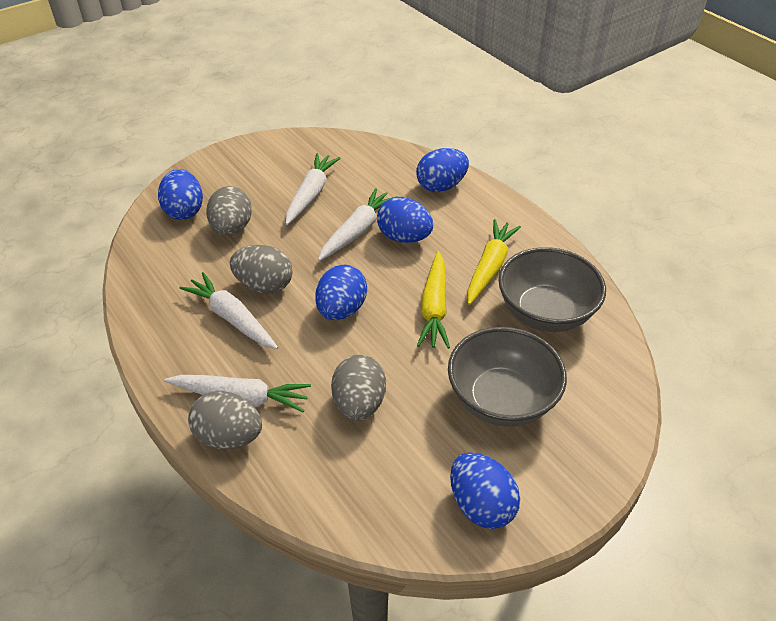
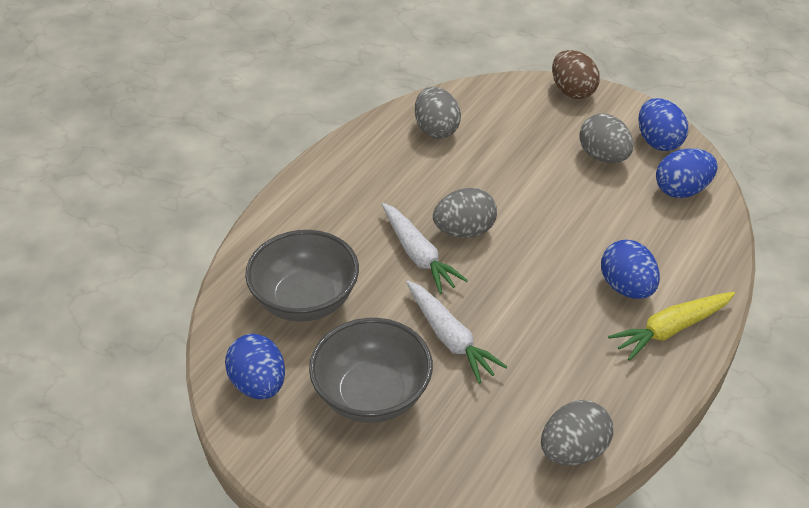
blue egg: [158,169,203,220] [315,265,367,320] [377,197,433,243] [416,148,469,192] [450,452,520,529] = 5 -> [225,334,285,399] [601,239,660,299] [638,98,688,151] [656,148,717,198] = 4
brown egg: none = 0 -> [552,50,600,99] = 1
white carrot: [164,375,311,412] [179,272,278,349] [286,153,340,225] [318,188,397,261] = 4 -> [382,203,468,294] [406,280,508,384] = 2
yellow carrot: [417,251,450,349] [467,219,521,305] = 2 -> [608,292,735,361] = 1

